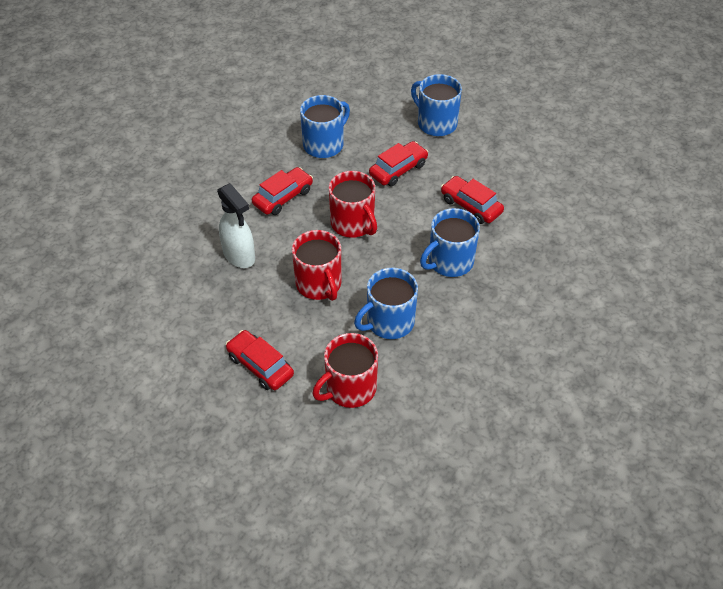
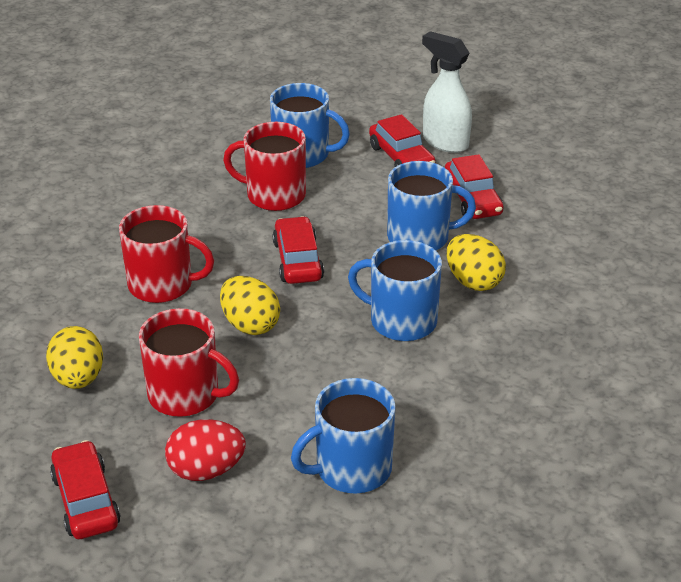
red egg: none = 0 -> [165,419,246,481] = 1
yellow egg: none = 0 -> [46,326,103,389] [220,276,280,335] [446,234,506,291] = 3

